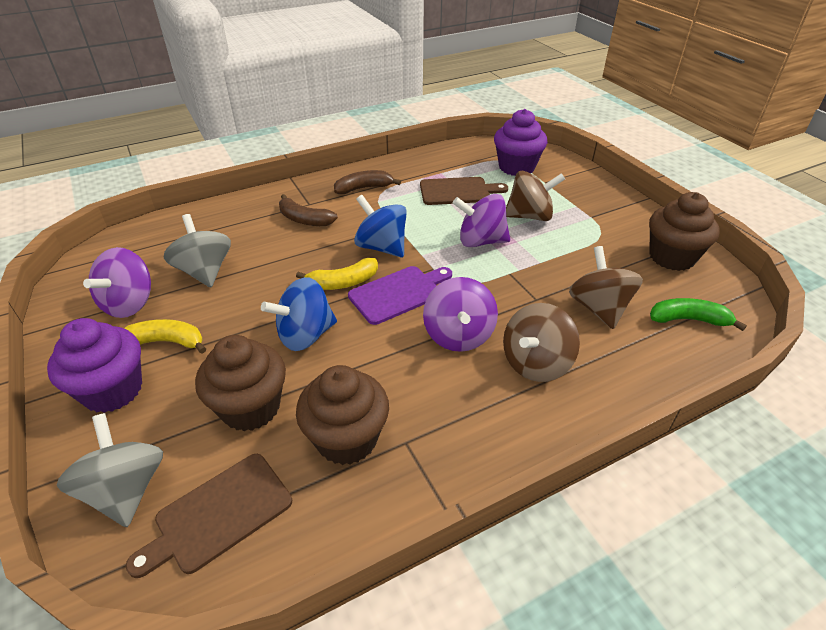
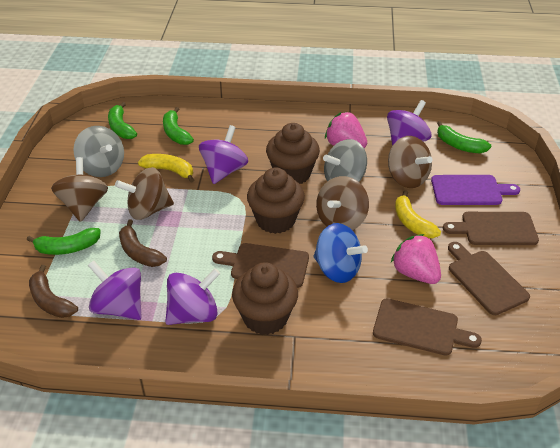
blue spinning top: [261,277,337,351] [354,195,407,257] = 2 -> [313,223,368,283] = 1
brown cutting board: [126,454,292,578] [420,177,508,205] = 2 -> [212,243,309,288] [373,298,482,356] [443,212,539,245] [448,242,530,315] = 4
brown spinning top: [503,303,580,382] [506,171,565,221] [569,246,643,329] = 3 -> [51,157,108,222] [115,167,174,220] [316,176,369,230] [388,136,432,188] = 4
green banana: [650,298,747,331] = 1 -> [27,228,101,255] [108,102,137,139] [163,107,194,145] [437,121,491,153] = 4
pink strawberry: none = 0 -> [325,112,367,148] [391,234,441,284] = 2
purple cupcake: [47,318,142,413] [494,109,547,176] = 2 -> none = 0
purple spinning top: [83,247,151,318] [423,277,498,352] [453,194,510,247] = 3 -> [88,260,142,320] [165,268,220,325] [199,125,248,184] [387,100,431,146] = 4

